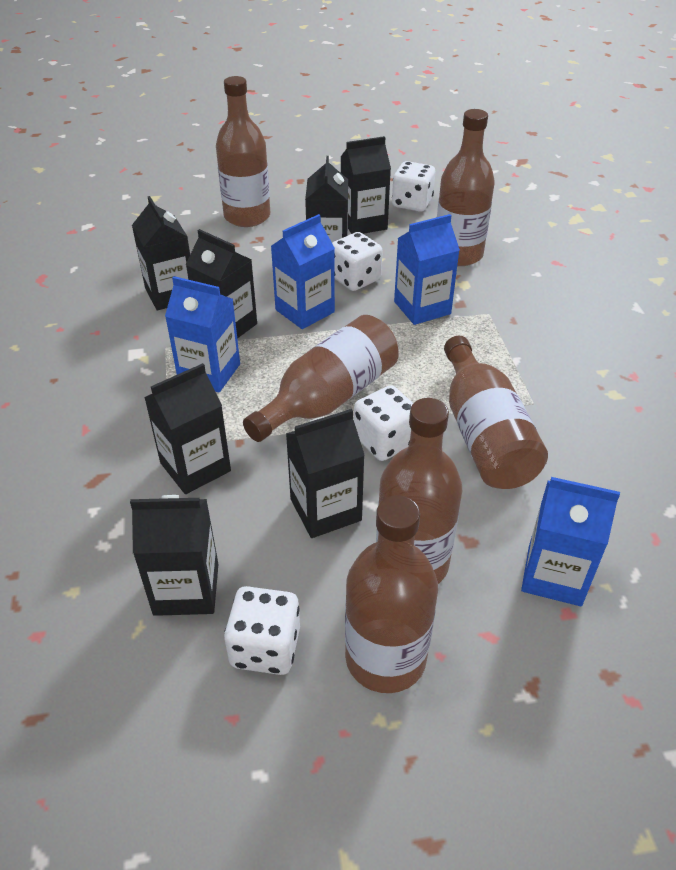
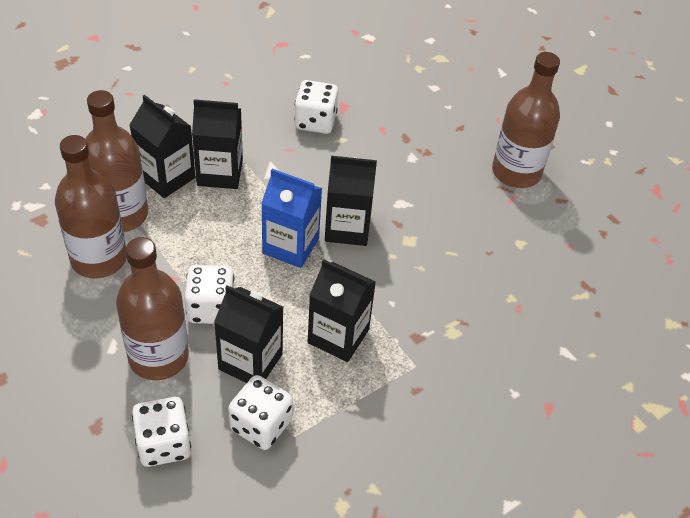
black carton: [130,495,218,616] [132,196,190,311] [144,363,231,494] [186,229,257,339] [286,409,365,538] [305,156,348,242] [341,136,391,234] = 7 -> [130,95,195,198] [192,99,243,189] [214,285,283,383] [308,259,376,362] [325,156,377,246] = 5
blue carton: [165,276,240,393] [271,214,335,329] [394,214,460,325] [521,477,620,606] = 4 -> [261,169,322,268] = 1
brown bottle: [216,76,270,227] [243,315,399,442] [345,495,438,693] [376,398,462,584] [437,109,495,266] [444,336,548,489] = 6 -> [55,135,127,279] [85,90,148,232] [116,237,189,380] [492,52,560,188] = 4

